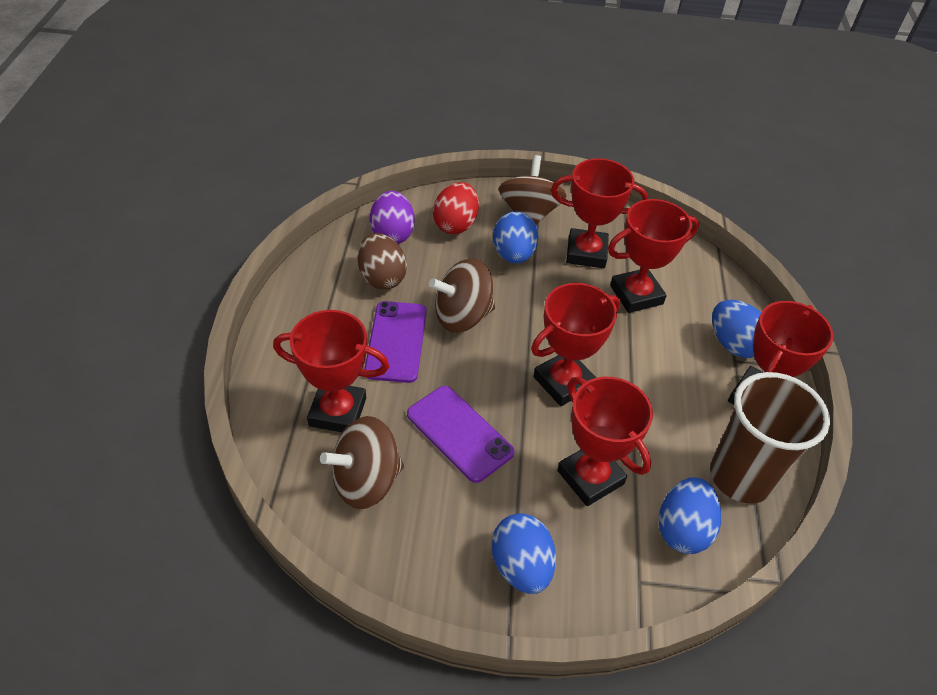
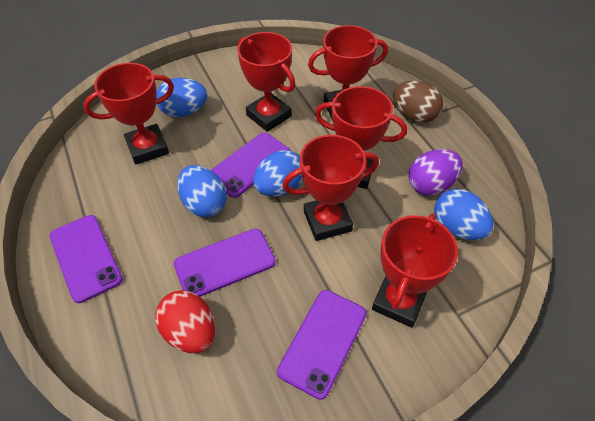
brown cup: [710,372,830,503] = 1 -> none = 0
brown spinning top: [320,416,404,509] [429,259,495,333] [499,155,567,225] = 3 -> none = 0
purple phone: [364,301,427,383] [407,386,514,483] = 2 -> [50,215,123,303] [174,229,276,297] [211,133,291,198] [277,290,367,400] = 4

